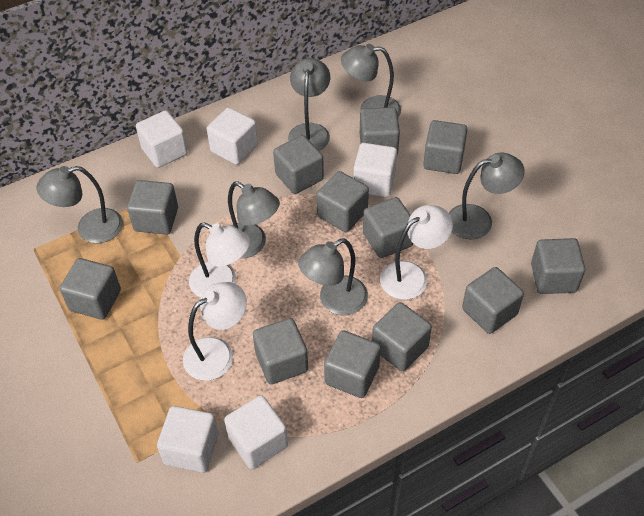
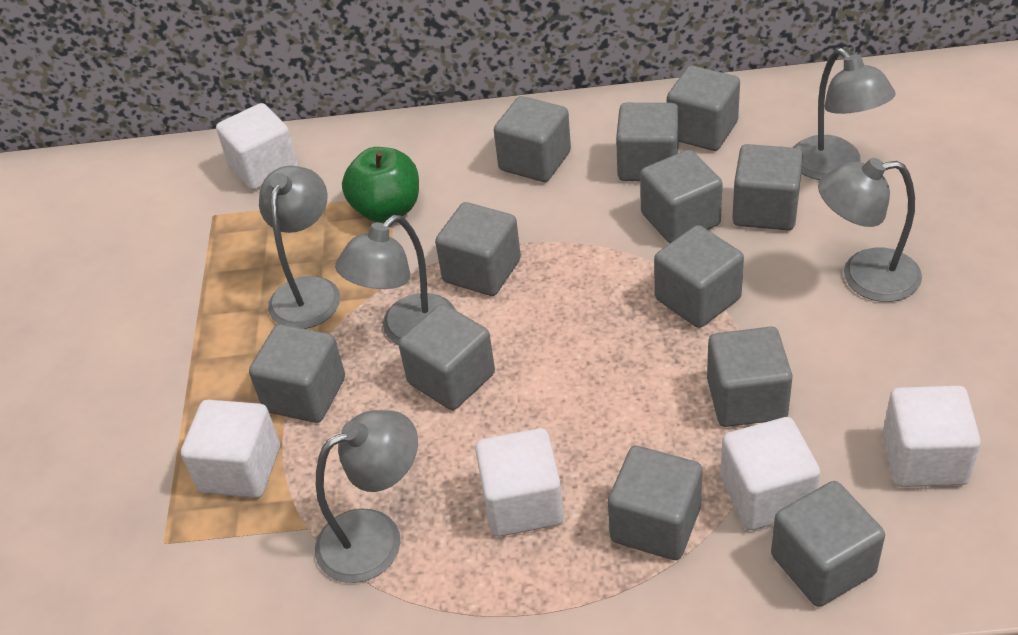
green apple: none = 0 -> [342,147,419,222] = 1
grey lamp: [36,166,123,243] [228,181,280,258] [288,58,330,151] [298,238,368,315] [341,44,401,117] [449,153,525,239] = 6 -> [259,166,340,329] [315,410,418,583] [335,215,456,344] [793,48,896,180] [818,158,922,302] = 5
white lamp: [183,282,247,381] [189,223,250,298] [380,205,453,300] = 3 -> none = 0

